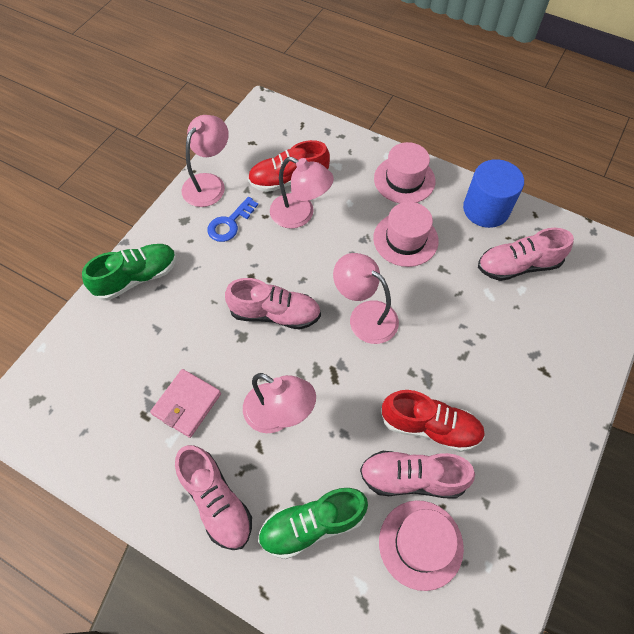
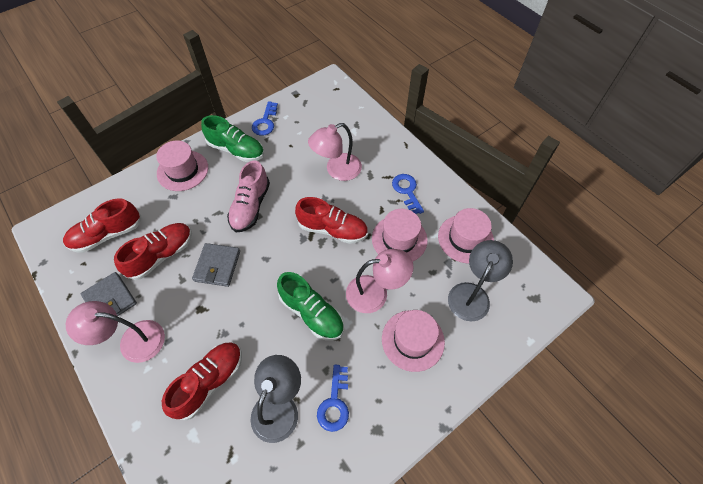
blue cylinder: [463,159,524,228] = 1 -> none = 0
blue key: [207,197,258,242] = 1 -> [252,101,278,136] [317,365,349,432] [392,174,424,214] = 3
grey lamp: none = 0 -> [251,355,301,443] [448,240,513,322] = 2
grey wallet: none = 0 -> [81,272,137,316] [192,243,240,287] = 2
pink hat: [373,202,439,267] [374,142,435,203] [379,500,464,591] = 3 -> [156,141,208,191] [372,209,428,261] [382,310,445,372] [438,208,494,263] = 4
pink lamp: [182,115,229,207] [243,373,316,433] [270,157,334,229] [333,253,399,344] = 4 -> [66,301,165,363] [308,123,362,181] [346,249,413,313] = 3
pink shoe: [175,445,252,550] [225,278,321,330] [360,451,475,498] [478,228,574,281] = 4 -> [227,161,270,232] = 1
pink wallet: [150,369,221,438] = 1 -> none = 0
red shoe: [248,140,330,192] [381,390,485,452] = 2 -> [63,198,141,253] [114,223,192,280] [162,343,242,421] [295,197,368,244] = 4

